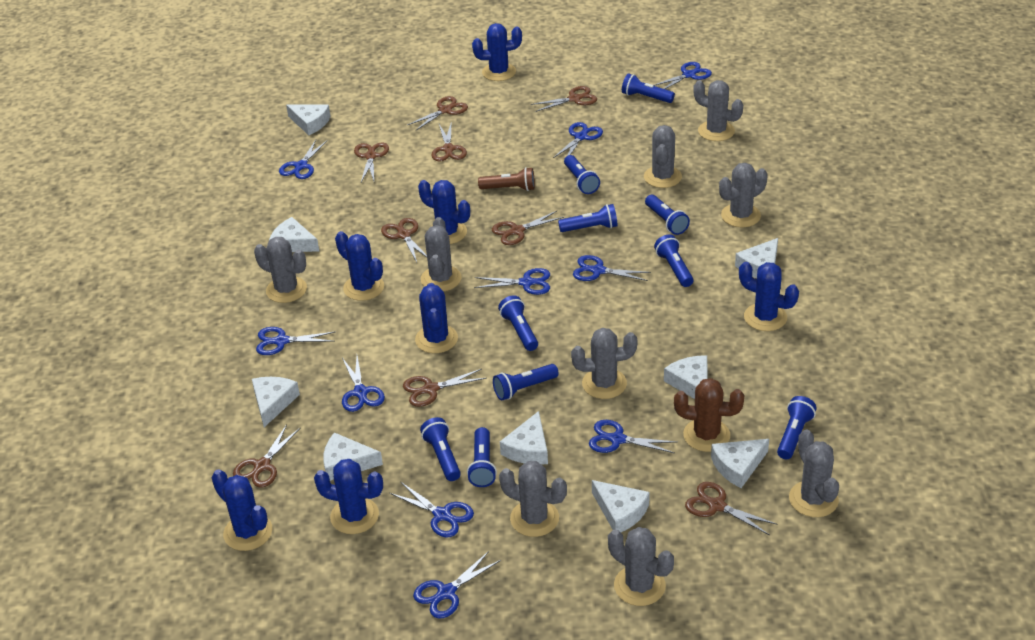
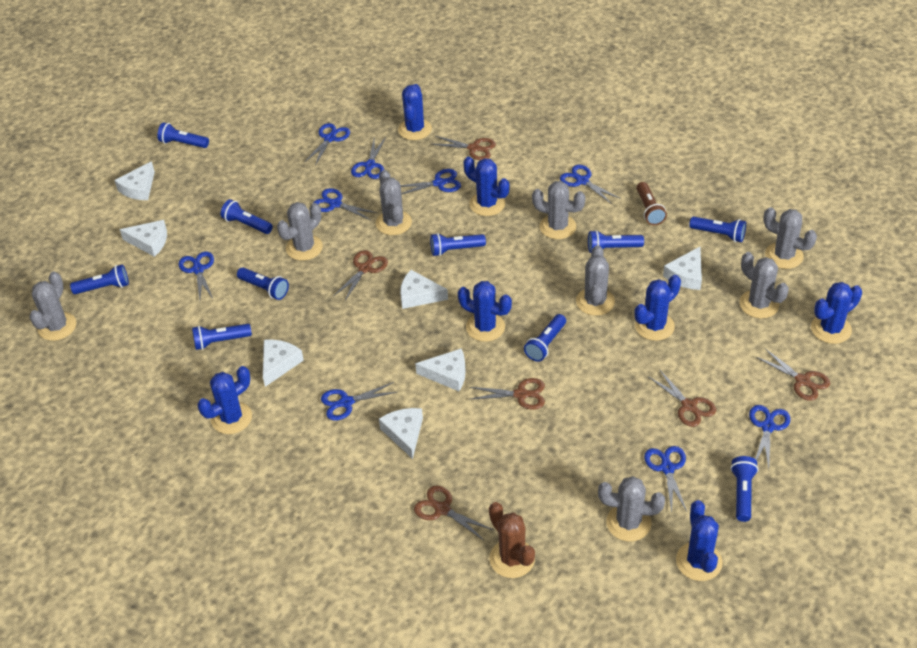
blue scissors: [256,327,335,355] [279,140,328,179] [342,356,385,412] [390,482,474,538] [413,551,501,619] [474,268,550,295] [553,122,603,158] [573,255,651,281] [589,420,676,453] [654,62,712,89] = 10 -> [178,251,214,300] [304,123,350,165] [313,188,377,220] [321,382,397,421] [351,137,386,179] [401,169,461,195] [560,165,621,204] [644,446,687,513] [749,405,790,469] = 9
brown scissors: [233,424,301,488] [354,143,389,182] [381,218,427,262] [403,369,487,407] [407,96,468,131] [432,122,467,162] [492,211,564,245] [531,86,597,112] [685,482,778,535] = 9 -> [333,250,388,301] [414,486,493,540] [431,136,496,160] [469,378,545,410] [649,369,716,427] [756,349,830,401] = 6
grey cactus: [254,237,307,303] [421,217,462,291] [499,461,567,537] [571,328,637,399] [608,527,674,606] [644,125,682,188] [693,80,743,141] [719,163,768,227] [789,430,839,517] = 9 -> [29,271,76,341] [277,202,323,261] [376,170,412,235] [532,181,586,239] [576,245,615,316] [598,476,665,542] [739,252,789,318] [763,207,817,269] = 8
white cheese: [252,377,300,427] [269,217,319,252] [286,104,331,135] [323,432,383,481] [500,411,548,465] [592,480,650,532] [664,355,708,399] [711,439,769,488] [735,238,778,278] = 9 -> [114,162,155,200] [120,220,167,257] [263,340,304,387] [379,408,423,459] [400,270,448,309] [415,348,466,391] [663,247,702,290] = 7

